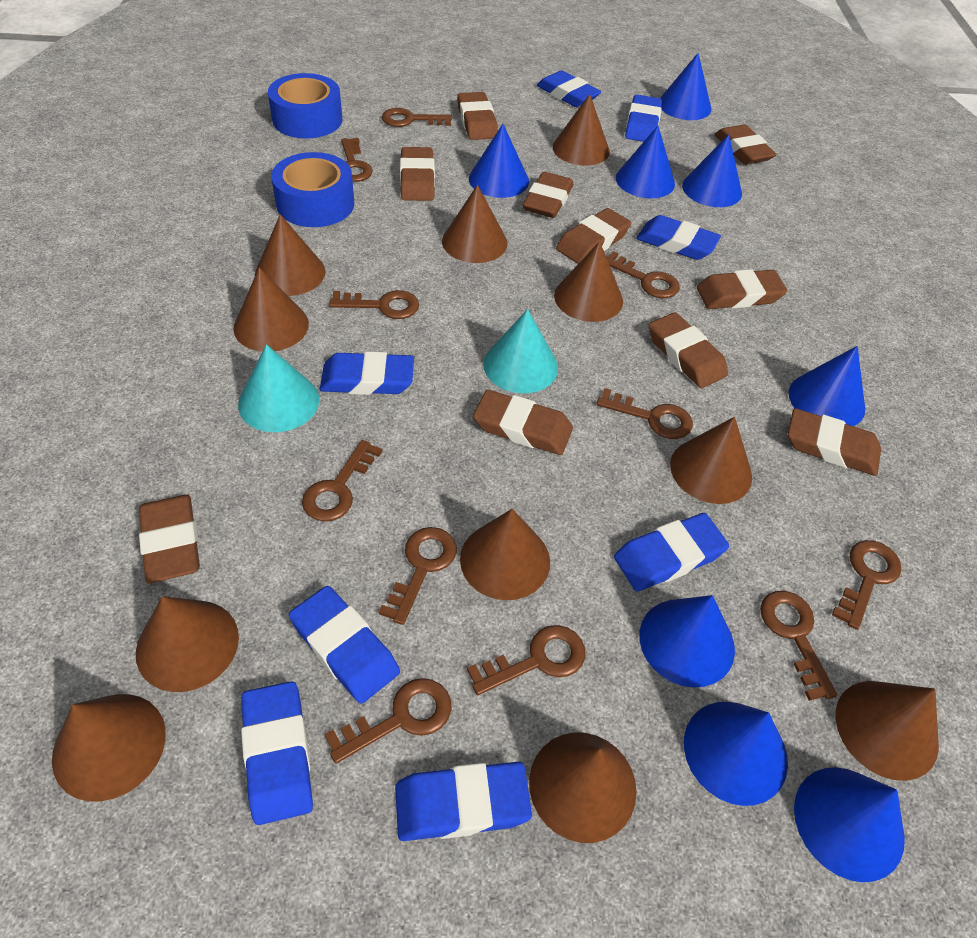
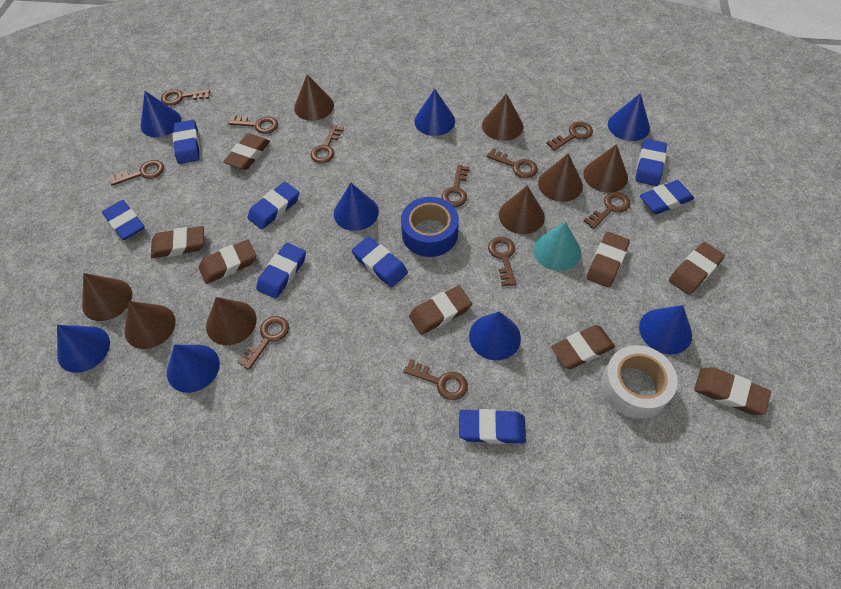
blue tape: [268,73,343,139] [271,152,354,227] = 2 -> [401,197,459,257] = 1
brown cone: [52,694,166,802] [136,596,239,692] [233,267,309,352] [255,214,325,296] [442,185,507,263] [460,509,550,600] [529,733,637,843] [552,94,610,165] [554,241,623,322] [670,417,752,504] [835,681,939,781] = 11 -> [82,273,132,321] [124,301,176,349] [206,297,257,345] [294,74,334,121] [482,93,523,141] [499,186,545,234] [538,153,583,202] [583,144,628,193] = 8
brown eraser: [139,495,200,583] [400,147,435,201] [457,92,498,140] [473,390,573,455] [523,172,574,218] [556,208,631,264] [649,312,728,388] [697,269,787,309] [714,125,777,165] [787,408,881,476] = 10 -> [151,226,204,258] [198,239,256,284] [223,133,270,170] [409,286,472,335] [551,325,615,369] [586,232,630,288] [669,242,725,295] [694,367,771,415] = 8
turquoise cone: [238,344,319,432] [483,309,558,393] = 2 -> [533,222,581,271] = 1
white tape: none = 0 -> [601,345,678,419] = 1

